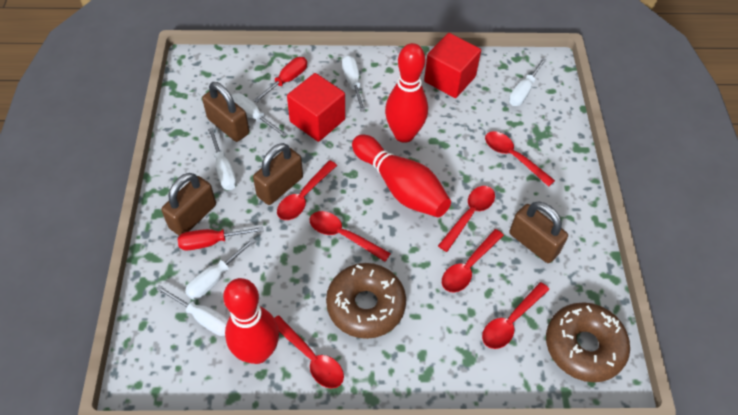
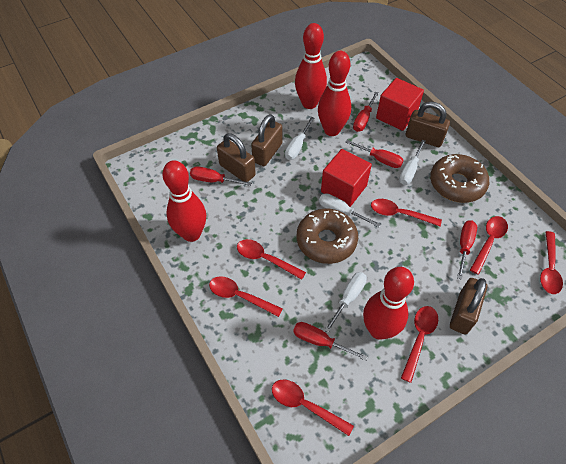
red bowling pin: [223,278,279,364] [352,135,451,217] [385,43,428,143] = 3 -> [162,160,206,242] [295,23,327,109] [318,51,351,136] [363,267,414,340] = 4
red screwdriver: [178,226,264,250] [253,57,307,103] = 2 -> [190,166,252,186] [293,322,368,361] [345,140,404,168] [353,92,378,132] [457,220,477,280] = 5
white screwdriver: [156,285,228,336] [185,238,256,300] [208,128,237,190] [232,93,288,137] [342,55,365,112] [509,58,547,106] = 6 -> [285,117,314,160] [319,193,381,227] [324,272,367,333] [399,140,426,185] = 4

